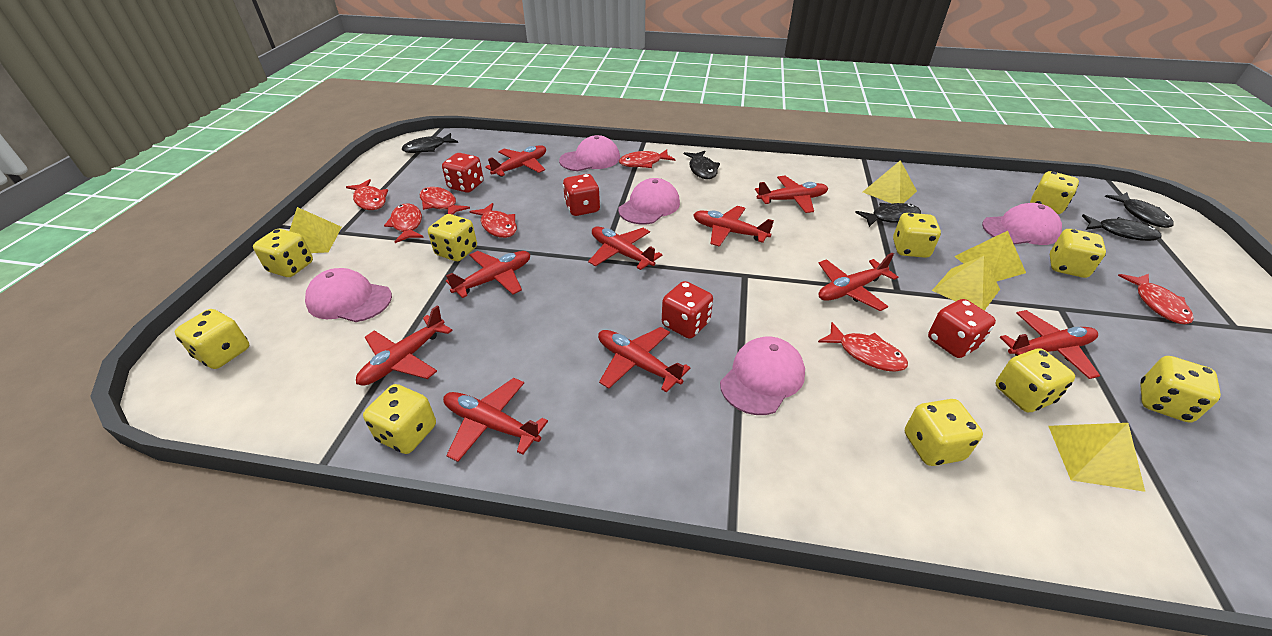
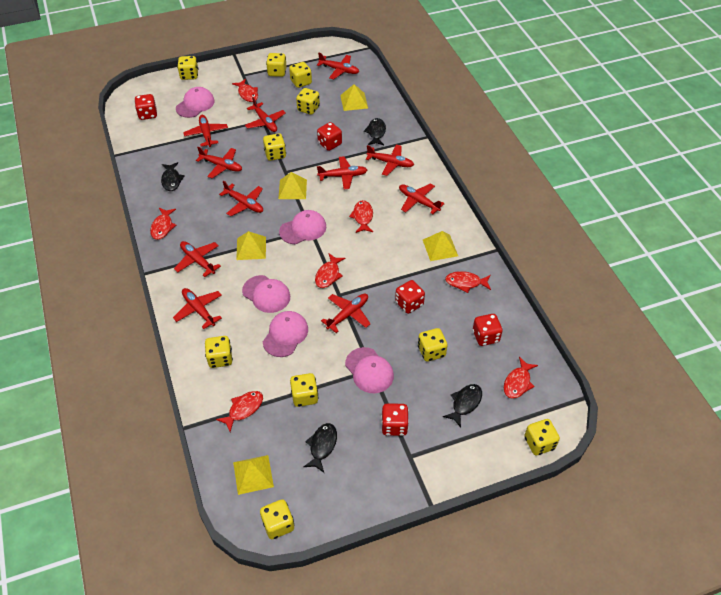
black fish: [402,133,458,153] [684,151,720,179] [855,203,921,227] [1082,214,1162,241] [1105,192,1174,228] = 5 -> [161,162,185,191] [304,423,337,473] [364,118,386,145] [443,384,482,427] = 4
red dice: [442,153,484,193] [563,174,600,216] [662,281,713,339] [928,299,996,358] = 4 -> [134,94,157,120] [317,122,342,151] [381,403,409,436] [395,280,425,314] [473,314,503,346] = 5
red plane: [356,305,453,386] [443,378,548,462] [446,251,530,298] [485,145,546,177] [588,226,662,270] [598,327,690,393] [693,206,774,247] [755,176,828,213] [819,252,898,311] [1000,310,1100,379] = 10 -> [173,288,222,329] [174,241,221,277] [183,115,228,147] [196,147,242,179] [219,181,263,216] [245,97,286,132] [317,53,359,80] [317,156,367,189] [321,293,371,333] [366,145,414,176] [399,183,445,214] = 11

